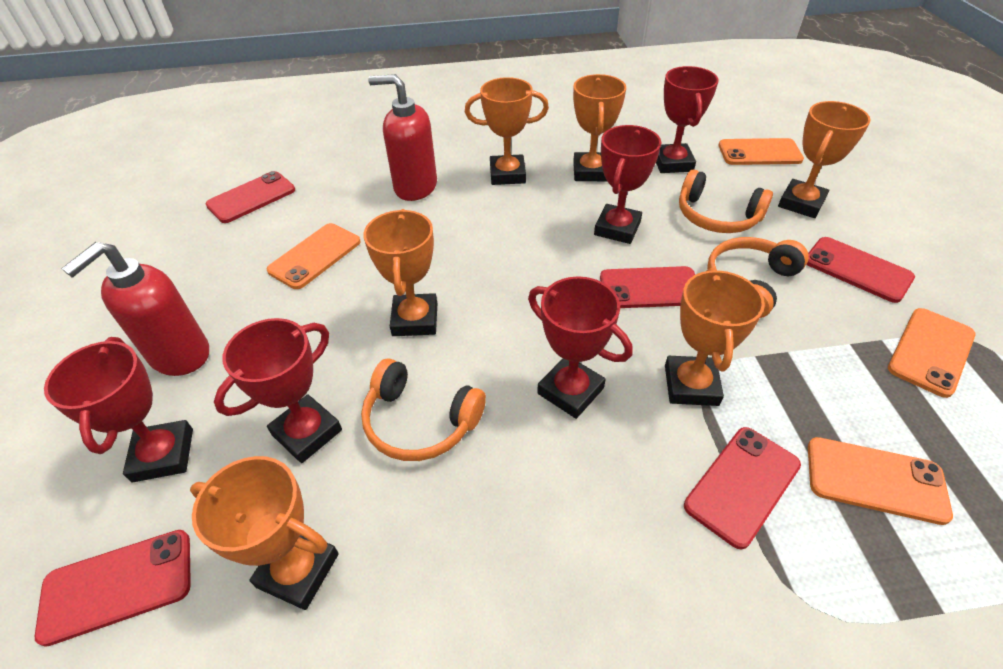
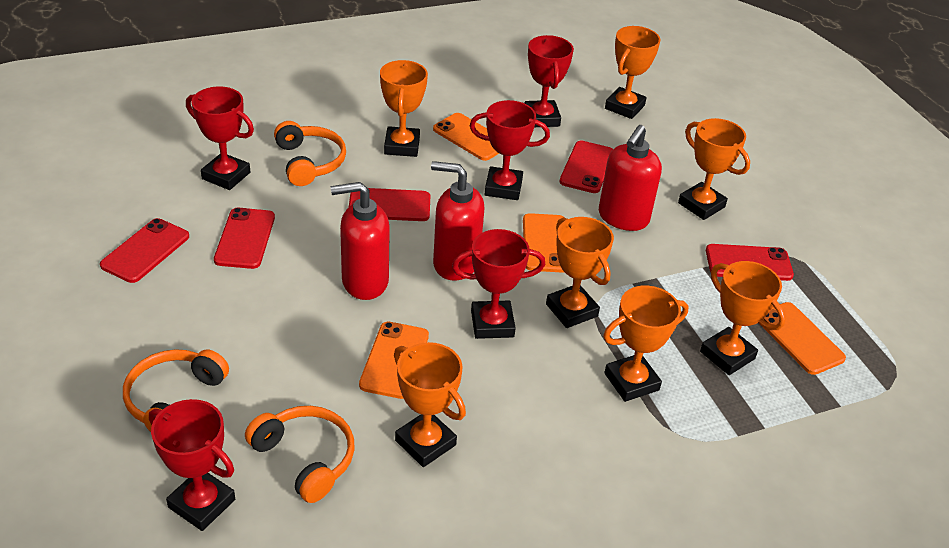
orange trophy: [190,456,339,610] [363,209,437,336] [465,77,549,185] [573,74,626,181] [665,268,765,406] [778,101,871,218] = 6 -> [380,60,428,157] [394,342,466,467] [546,217,614,328] [603,285,689,402] [605,26,661,119] [678,118,750,220] [700,261,786,375] = 7
red soap dispenser: [61,242,209,376] [368,74,437,201] = 2 -> [331,182,390,300] [431,161,484,281] [599,125,662,231] = 3

